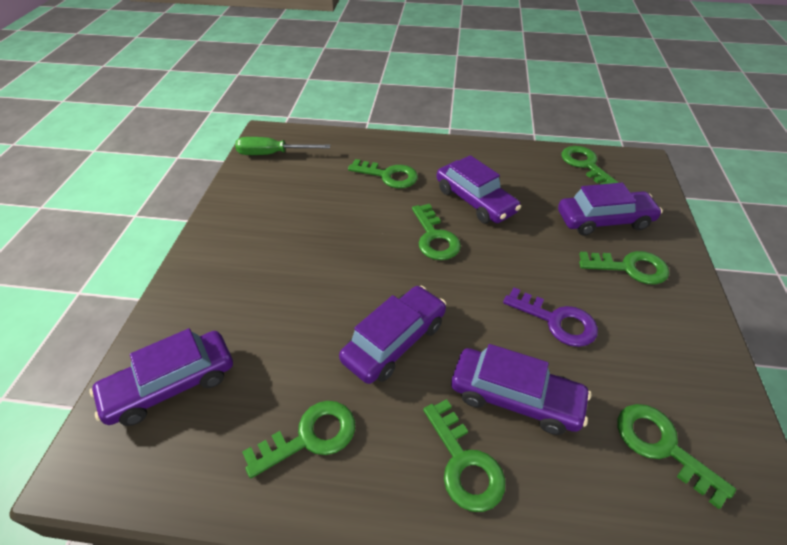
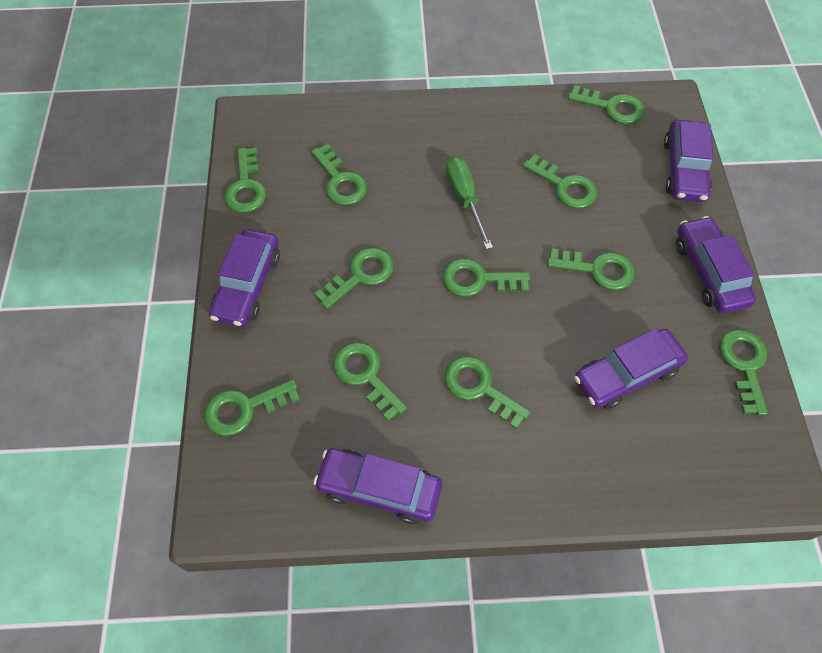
green key: [242,401,355,478] [348,159,418,188] [412,204,461,260] [423,399,506,512] [561,146,619,184] [579,251,669,285] [617,404,736,509] = 7 -> [204,379,300,436] [224,148,266,213] [311,144,367,205] [314,247,394,309] [333,342,407,421] [442,258,530,297] [444,356,531,429] [523,154,597,208] [547,248,635,290] [568,85,644,124] [719,329,768,416] = 11
purple key: [503,287,598,347] = 1 -> none = 0

